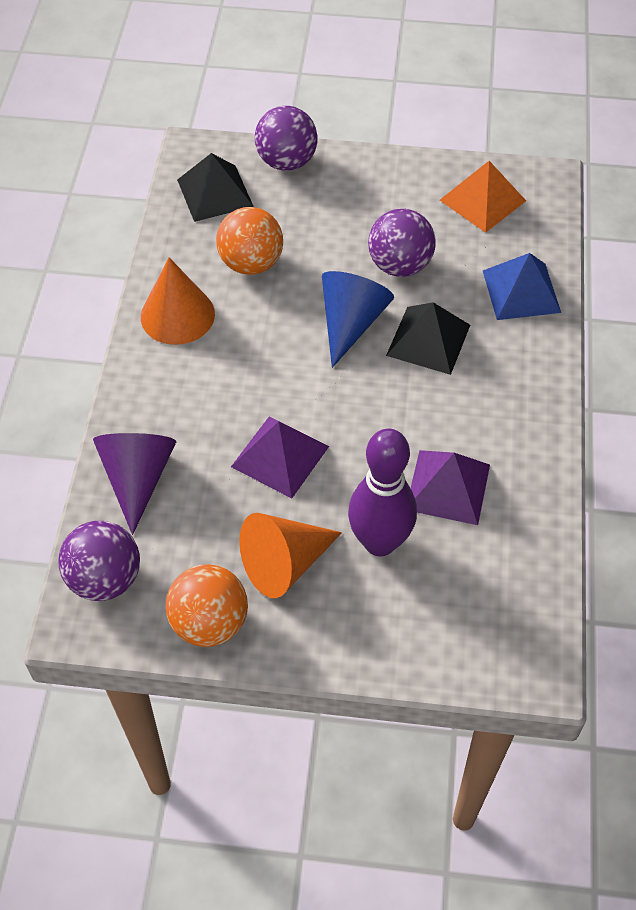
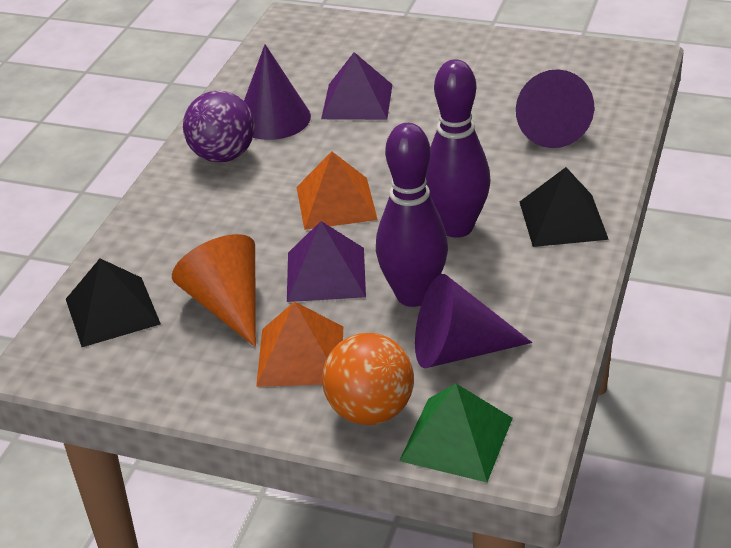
blue cone: [322,271,394,368] = 1 -> none = 0
blue pyramid: [483,253,561,320] = 1 -> none = 0
green pyramid: none = 0 -> [399,384,513,483] = 1
orange ball: [166,564,248,647] [216,207,283,275] = 2 -> [322,333,414,425] = 1
orange cone: [141,258,215,345] [239,513,342,598] = 2 -> [172,234,256,347] = 1
orange pyramid: [440,161,526,233] = 1 -> [256,301,343,387] [297,152,378,230] = 2
purple ball: [58,521,140,601] [255,106,318,171] [368,209,436,277] = 3 -> [183,91,255,162] = 1
purple bowling pin: [348,428,417,556] = 1 -> [376,123,448,307] [425,59,490,238] = 2
purple cone: [93,433,177,535] = 1 -> [244,44,311,140] [415,274,532,368] [516,69,594,148] = 3

